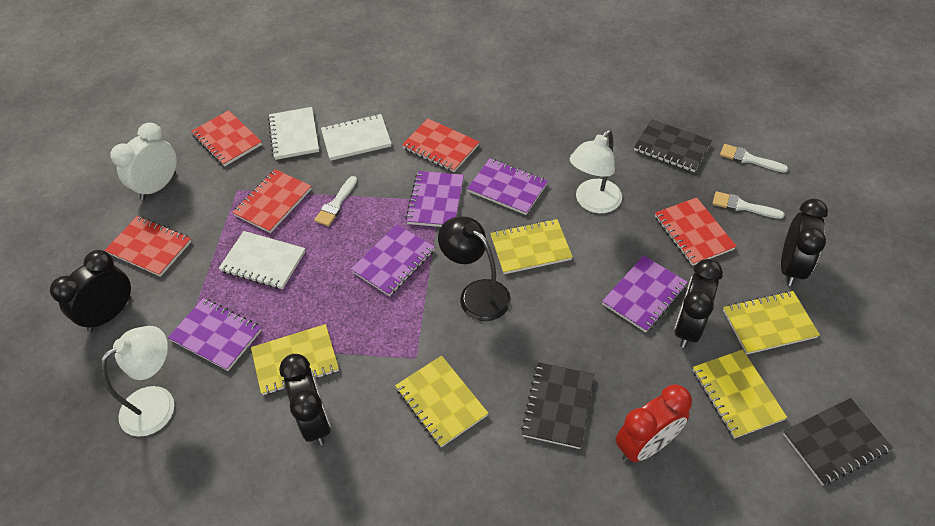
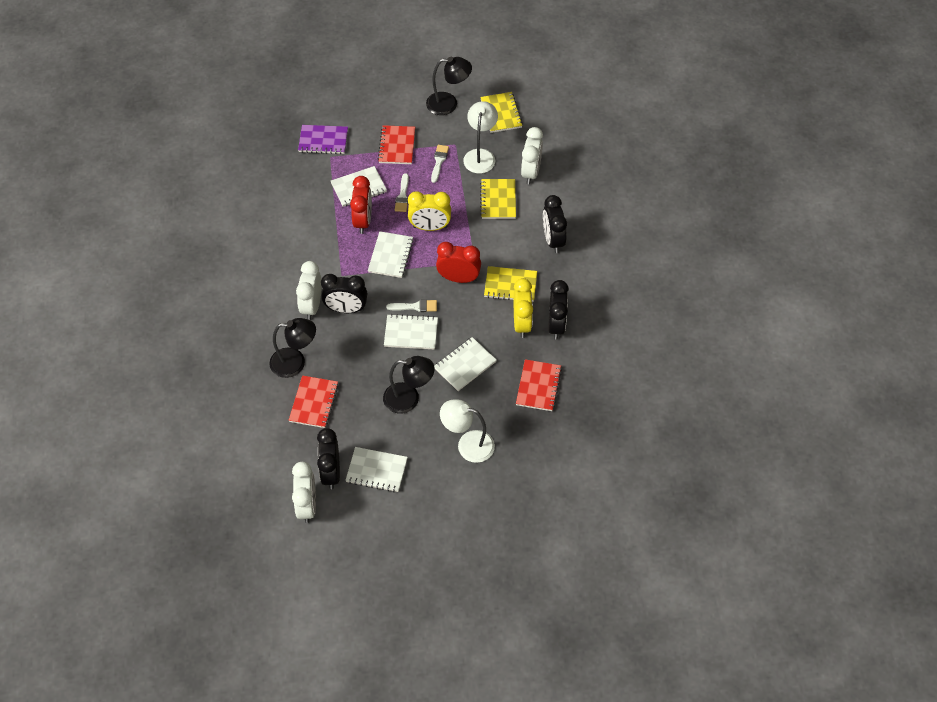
black lamp: [438,216,511,321] = 1 -> [269,318,316,378] [383,356,435,414] [426,57,472,115] = 3
black notebook: [521,362,594,449] [634,119,712,172] [783,398,893,485] = 3 -> none = 0
purple notebook: [168,298,262,371] [350,224,435,296] [405,171,464,227] [467,158,548,215] [602,255,688,333] = 5 -> [298,125,348,154] = 1
red clock: [615,384,692,462] = 1 -> [350,176,372,234] [436,242,481,283] = 2
red notebook: [105,216,192,277] [191,110,262,166] [232,169,312,233] [402,119,479,172] [655,197,737,266] = 5 -> [289,375,339,428] [378,125,415,164] [516,359,562,411] = 3
white clock: [110,123,177,200] = 1 -> [292,462,316,523] [296,261,322,320] [521,127,543,184] = 3
white notebook: [219,231,306,289] [268,107,319,160] [321,114,392,161] = 3 -> [331,166,387,207] [345,447,408,492] [368,231,414,278] [384,314,438,350] [434,337,496,391] = 5
yellow clock: none = 0 -> [408,191,451,231] [514,278,533,338] = 2
yellow notebook: [251,324,339,395] [395,356,488,447] [490,219,573,274] [693,350,787,439] [723,291,820,355] = 5 -> [480,92,523,133] [480,179,516,219] [484,266,537,302] = 3

